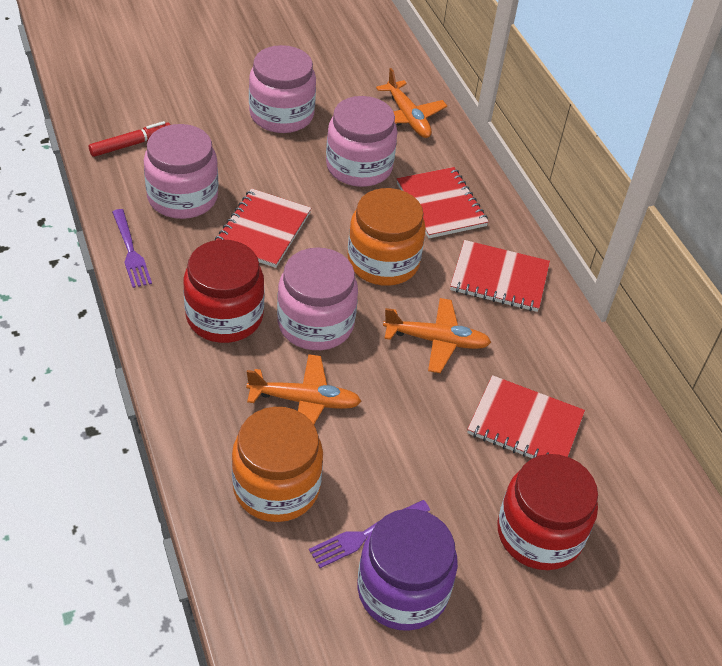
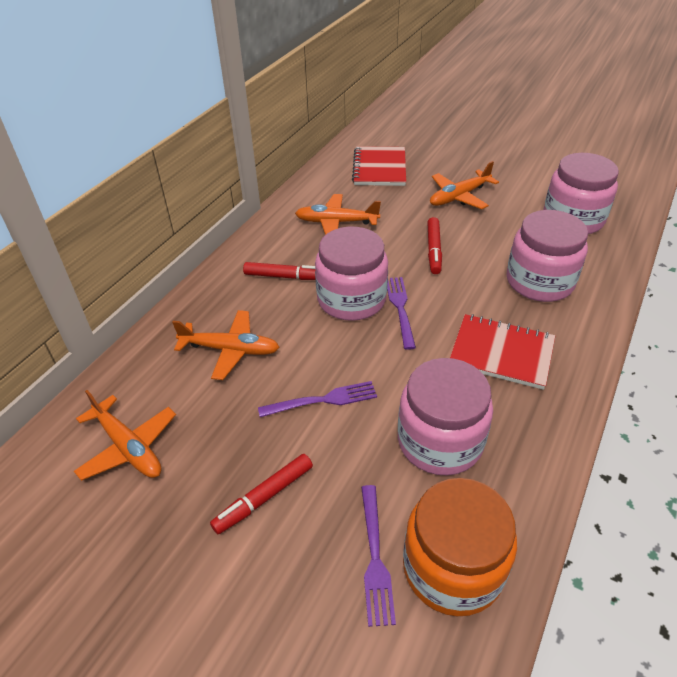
orange jar: [232,407,323,522] [348,188,426,286] = 2 -> [403,478,517,616] = 1
orange plane: [246,354,362,424] [376,68,447,138] [383,298,492,373] = 3 -> [74,390,176,481] [172,310,280,380] [295,194,381,235] [430,161,499,209] = 4
purple fork: [112,209,152,288] [309,500,430,568] = 2 -> [258,381,377,417] [361,485,396,627] [387,277,416,350] = 3
purple jar: [357,509,458,631] = 1 -> none = 0
red jar: [184,240,264,343] [497,454,598,570] = 2 -> none = 0
red marker: [89,121,170,157] = 1 -> [210,454,313,534] [243,262,316,280] [427,217,442,274] = 3
red notebook: [215,189,311,268] [397,167,489,238] [450,240,550,312] [467,375,585,458] = 4 -> [352,146,406,186] [450,314,555,390] = 2

